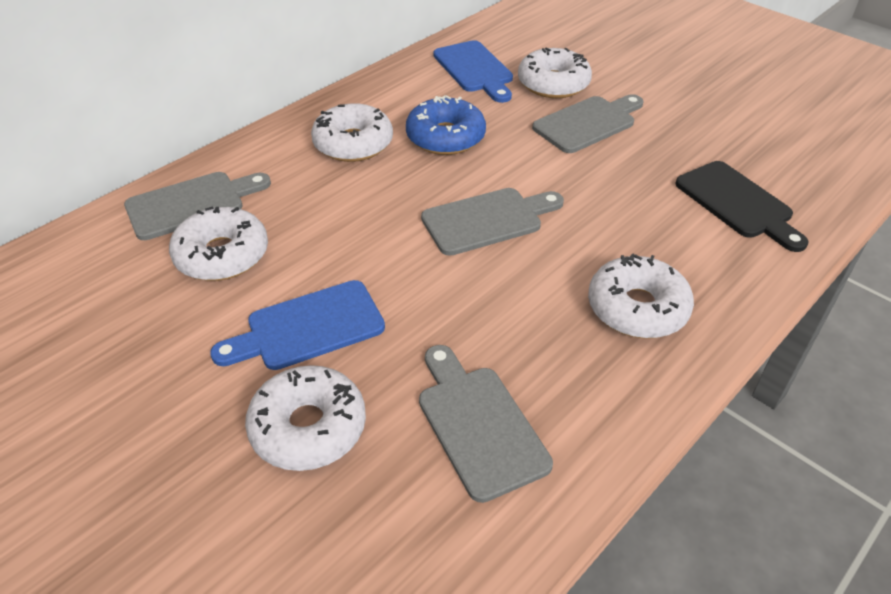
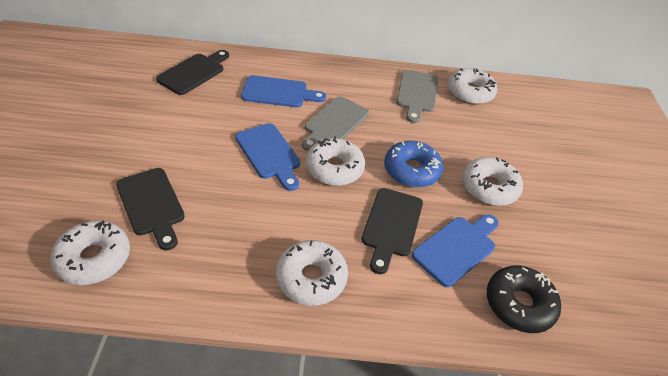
black cutting board: [675,161,809,252] = 1 -> [116,168,185,250] [156,50,229,95] [362,188,423,274] = 3
black donut: none = 0 -> [487,266,561,333] = 1
blue cutting board: [210,280,385,370] [434,40,513,103] = 2 -> [235,123,300,191] [241,75,326,107] [412,214,499,287] = 3
grey cutting board: [124,172,271,240] [419,345,553,503] [421,188,564,256] [532,94,644,153] = 4 -> [302,96,369,151] [397,70,438,123] = 2

